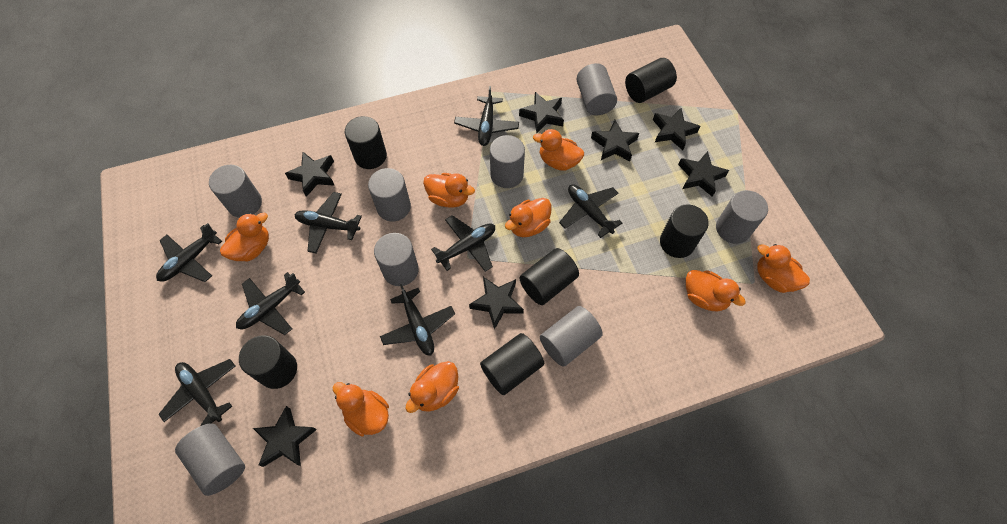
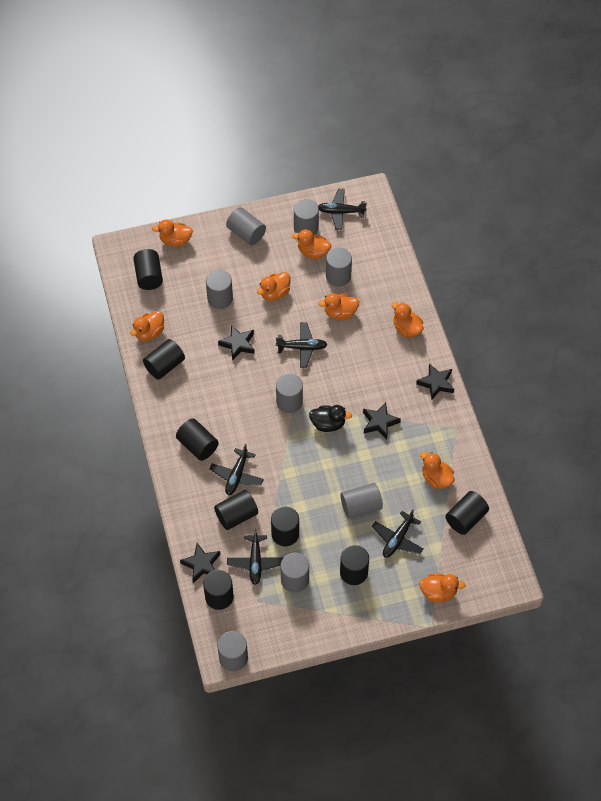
black cylinder: [239,335,297,389] [345,116,387,169] [480,333,544,395] [519,248,579,305] [625,58,677,103] [660,204,709,258] = 6 -> [133,249,163,290] [143,339,185,380] [176,418,219,461] [203,570,234,610] [214,490,258,530] [271,507,299,546] [340,545,369,585] [445,491,489,535] = 8
black duck: none = 0 -> [309,405,352,432] = 1
black plane: [156,223,222,282] [158,359,235,426] [236,272,305,335] [295,192,362,253] [380,284,455,356] [431,215,495,272] [454,86,519,146] [559,184,622,238] = 8 -> [210,444,264,495] [227,528,284,585] [276,322,328,368] [318,189,367,230] [372,509,423,558] = 5
black star: [253,406,317,467] [285,152,335,197] [469,277,524,330] [519,92,564,134] [591,120,639,161] [653,108,700,150] [678,151,729,197] = 7 -> [180,543,220,583] [218,325,255,361] [363,402,401,440] [416,363,454,400] = 4

